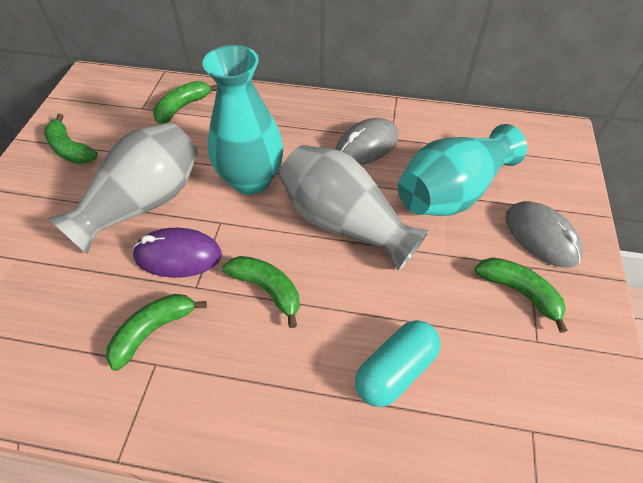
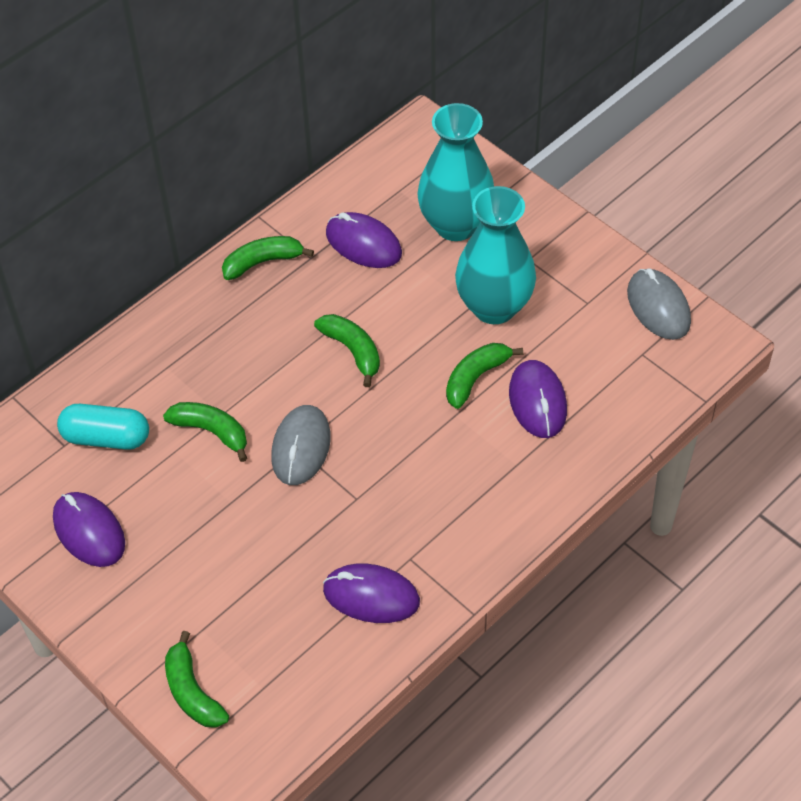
grey vase: [48,122,198,254] [280,145,429,271] = 2 -> none = 0
purple mouse: [132,228,222,278] = 1 -> [53,492,125,567] [323,564,420,623] [326,212,402,268] [509,360,567,438] = 4

